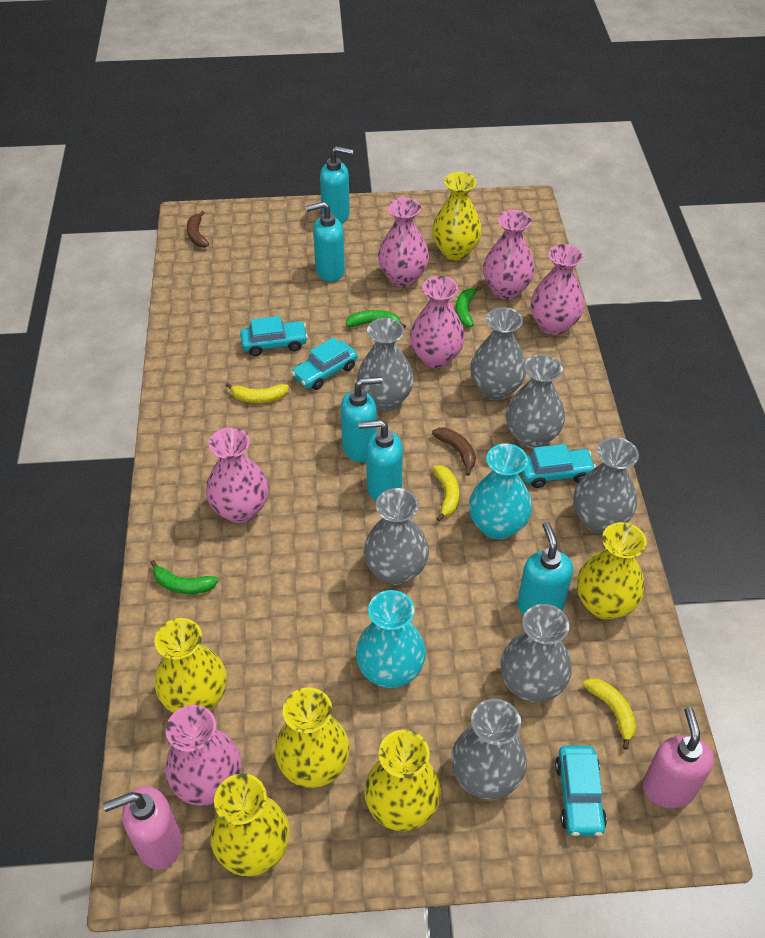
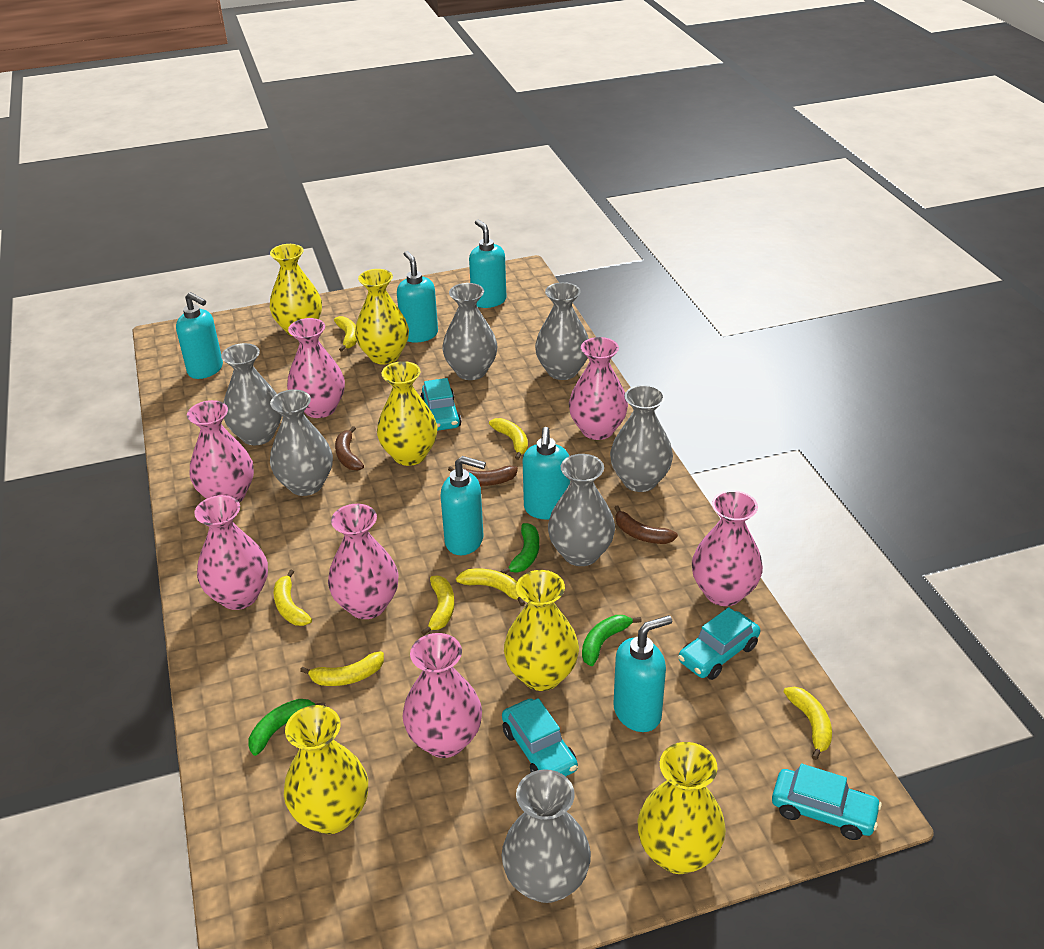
brown banana: [187,211,209,248] [432,427,476,476] = 2 -> [335,426,364,470] [448,466,518,486] [614,505,678,544] = 3
pink soap dispenser: [103,786,182,870] [642,707,714,808] = 2 -> none = 0
pink vase: [165,705,241,806] [206,427,269,523] [378,198,429,287] [410,276,465,368] [483,210,535,300] [531,244,584,335] = 6 -> [187,400,254,503] [194,495,268,610] [287,318,345,418] [328,504,399,619] [403,633,482,758] [569,337,628,440] [692,490,763,606] = 7
turquoise soap dispenser: [306,202,345,282] [320,146,353,224] [341,377,383,462] [358,420,403,501] [517,522,573,615] = 5 -> [176,292,223,379] [397,251,438,343] [441,456,486,555] [469,219,507,308] [523,427,570,520] [613,615,672,732] = 6
turquoise vase: [356,590,426,688] [469,444,532,540] = 2 -> none = 0
yellow banana: [226,383,289,403] [433,465,459,521] [583,678,636,750] = 3 -> [274,569,312,626] [300,651,384,686] [334,316,357,352] [421,576,454,635] [456,568,525,606] [489,418,528,460] [784,687,832,760] = 7

